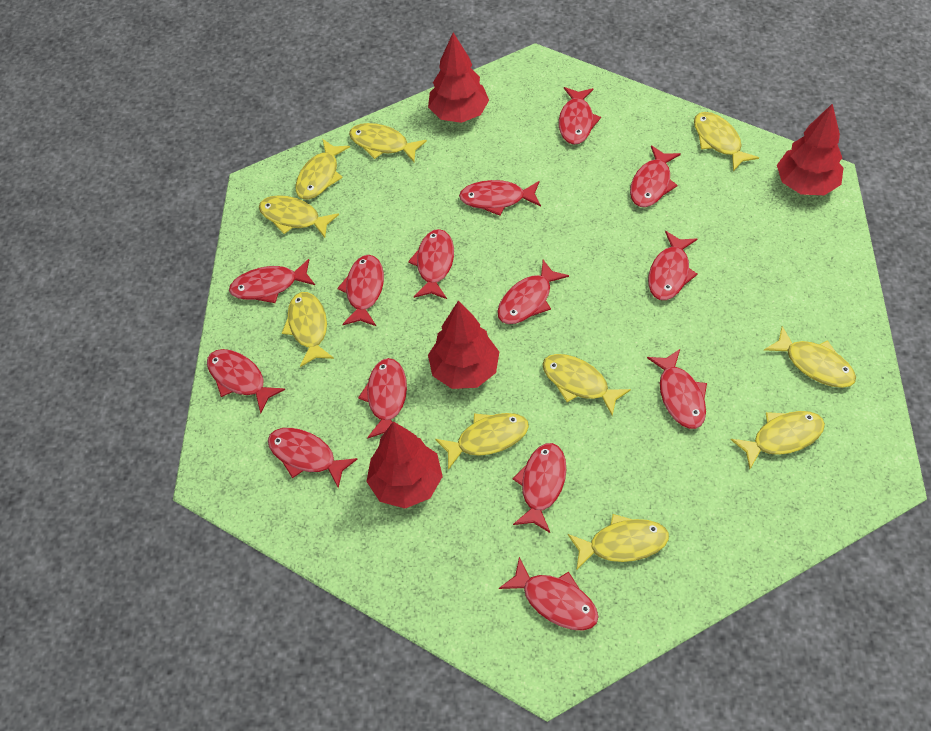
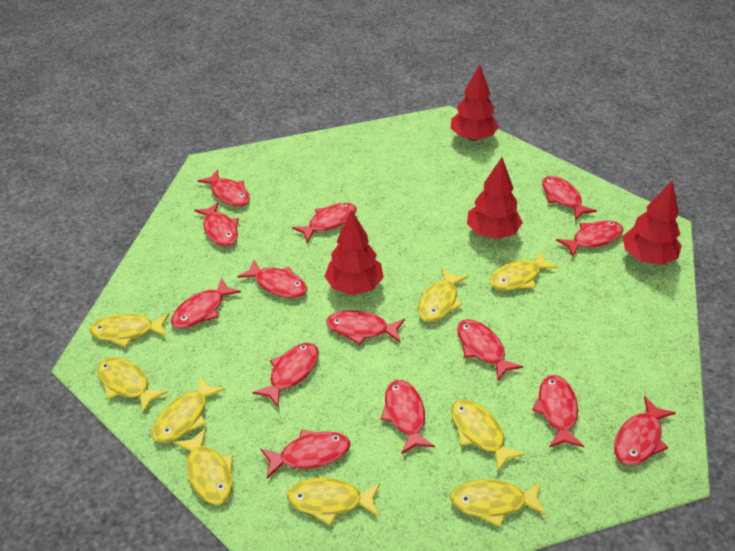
yellow fish: [259,195,339,238] [282,292,334,367] [295,139,350,199] [349,123,427,162] [435,413,529,470] [542,354,631,416] [568,514,669,569] [694,112,759,171] [731,411,825,469] [764,326,856,388] = 10 -> [90,313,169,347] [97,357,168,413] [152,376,225,443] [174,428,233,505] [287,478,380,525] [418,268,468,322] [450,479,547,527] [451,399,525,472] [490,251,558,291] = 9

